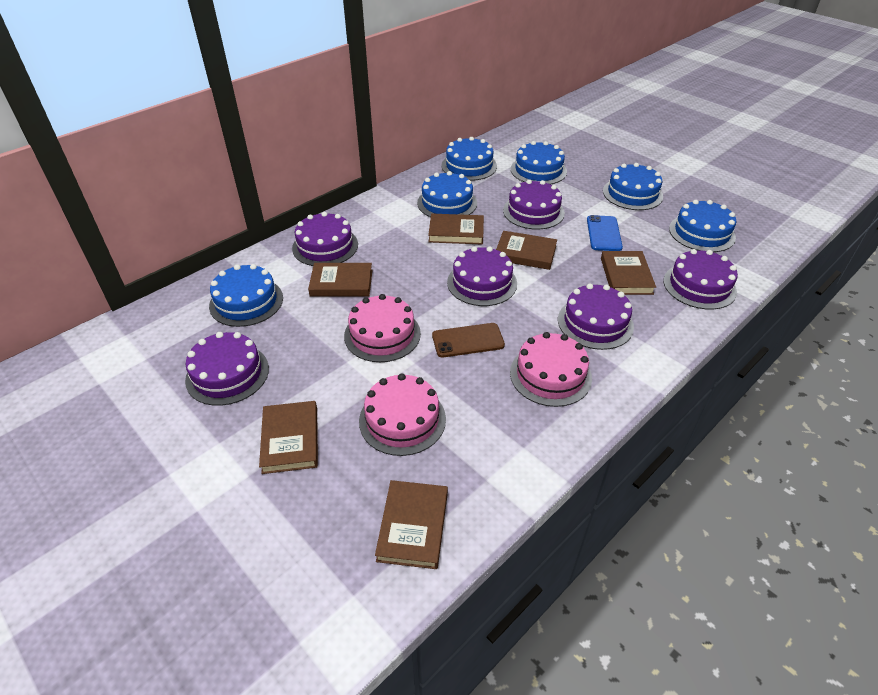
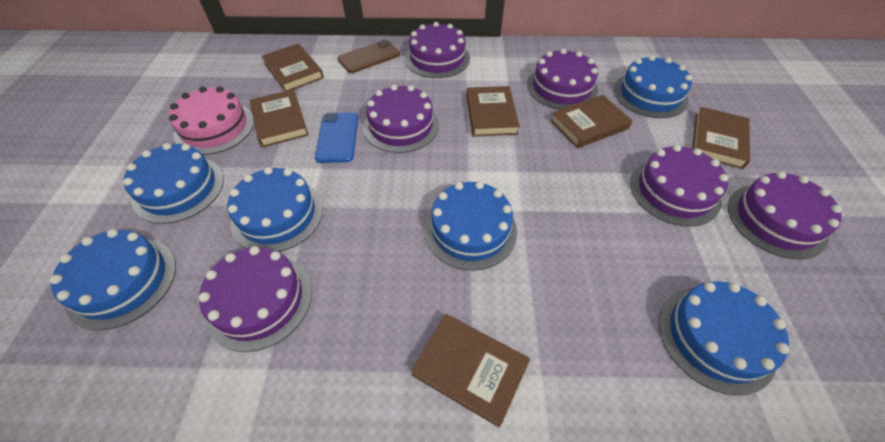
pink cake: [344,294,421,362] [359,373,446,456] [510,332,592,407] = 3 -> [169,86,254,155] = 1

